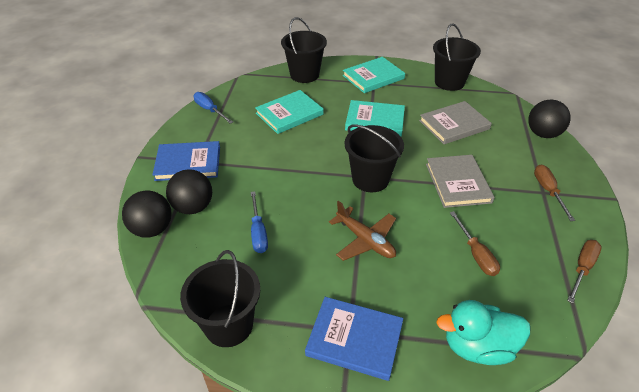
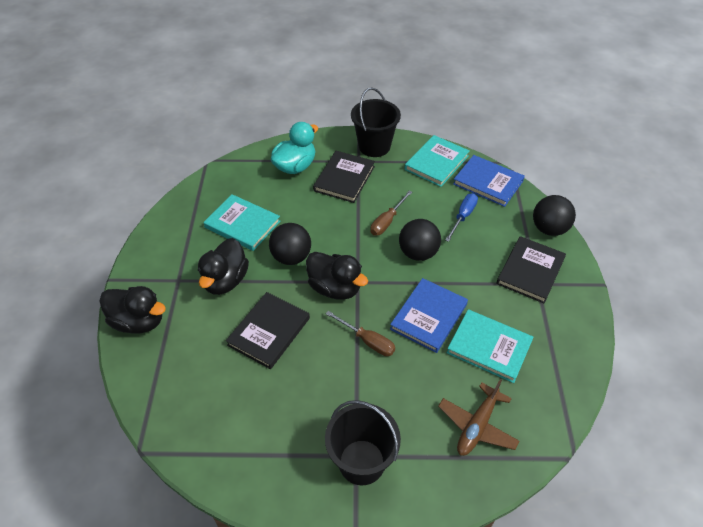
black book: none = 0 -> [226,292,310,369] [313,151,375,203] [496,236,566,303] = 3
black bucket: [180,250,260,347] [281,17,327,83] [344,124,404,192] [433,24,481,91] = 4 -> [325,400,401,485] [351,87,401,157] = 2
black duck: none = 0 -> [99,286,166,333] [198,238,249,295] [306,252,368,300] = 3
blue screwdriver: [194,92,233,124] [251,191,268,253] = 2 -> [445,193,478,242] = 1
brown screwdriver: [450,211,500,276] [534,165,575,221] [567,240,602,303] = 3 -> [326,311,395,356] [370,191,412,235] = 2
grey book: [419,101,492,144] [426,155,495,208] = 2 -> none = 0

